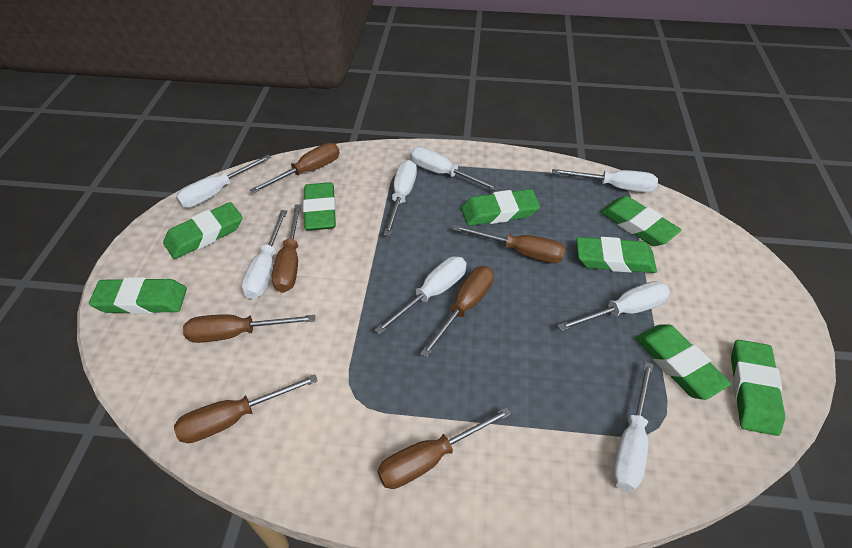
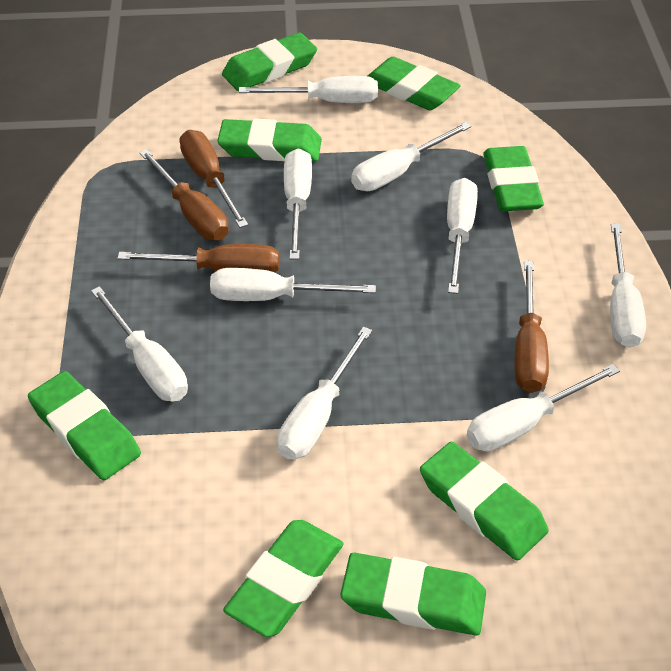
brown screwdriver: [174,374,318,443] [183,314,315,343] [249,143,340,194] [272,205,301,293] [377,407,512,489] [420,266,494,358] [453,225,565,263] = 7 -> [117,244,279,273] [139,149,229,241] [179,130,248,228] [515,261,549,393] = 4
white screwdriver: [176,155,271,208] [241,210,287,299] [374,256,467,335] [384,160,417,236] [410,147,501,191] [552,169,658,192] [558,281,670,331] [612,362,653,492] = 8 -> [91,286,188,401] [210,268,376,301] [239,76,378,103] [277,327,372,460] [284,148,312,260] [351,122,471,191] [447,178,478,294] [467,364,620,451] [610,223,646,348] = 9

